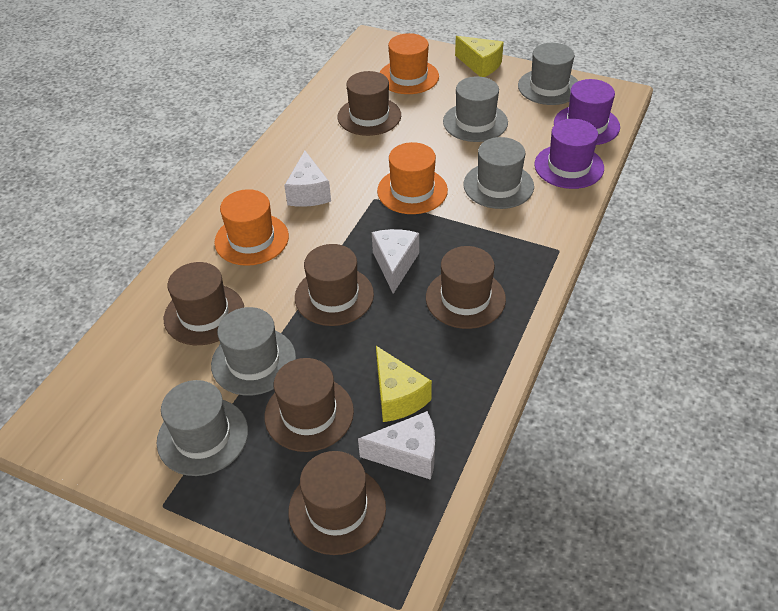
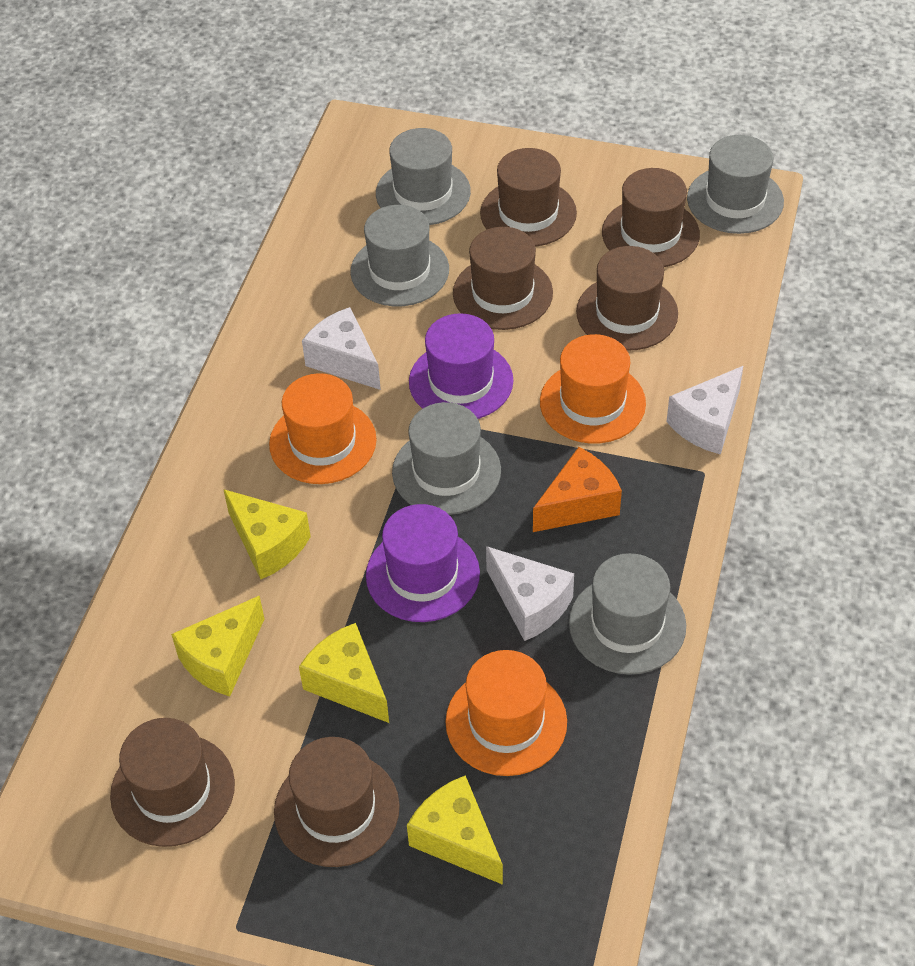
orange cheese: none = 0 -> [533,447,622,532] = 1
yellow cheese: [376,346,432,422] [455,36,504,77] = 2 -> [171,595,264,697] [223,489,311,579] [299,623,389,723] [407,775,503,885] = 4

